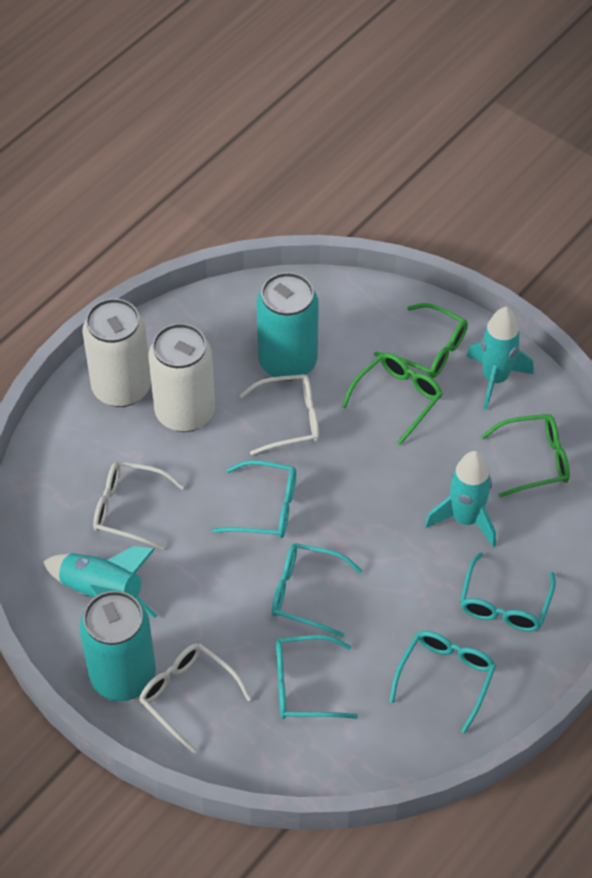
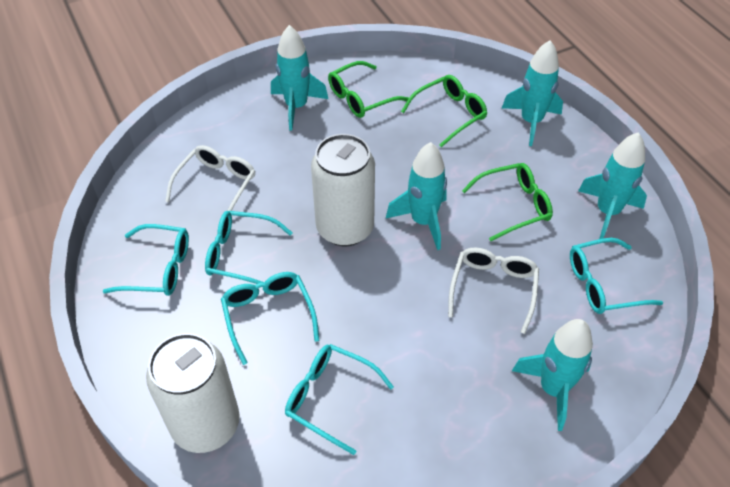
turquoise can: [79,591,156,701] [256,272,319,381] = 2 -> none = 0
turquoise rocket: [43,546,157,618] [425,451,496,547] [466,307,534,410] = 3 -> [271,25,328,131] [386,142,447,250] [502,40,563,146] [512,319,593,431] [578,132,647,239] = 5
white glasses: [93,461,185,549] [139,643,252,753] [239,374,319,455] = 3 -> [165,145,255,211] [448,248,539,334] = 2

